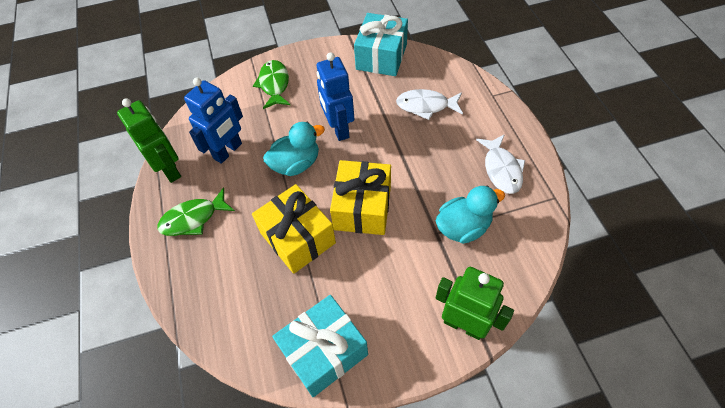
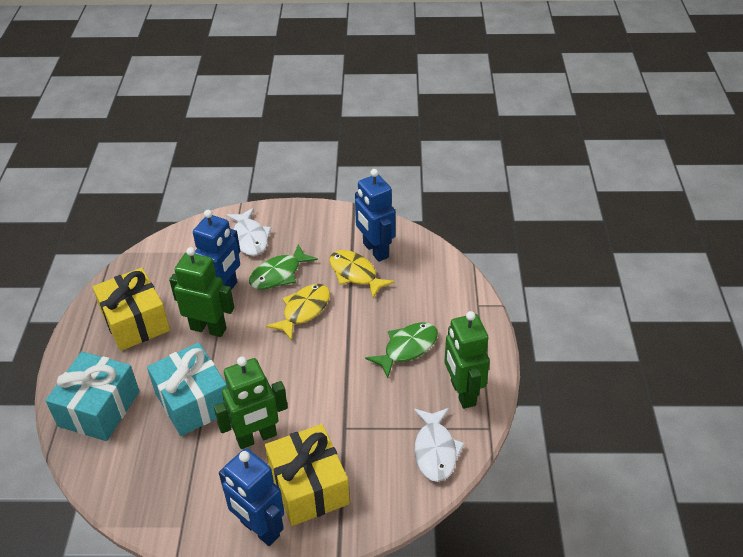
blue robot: [184,77,243,164] [317,52,354,141] = 2 -> [193,210,240,290] [219,448,284,546] [355,169,395,262] = 3
green robot: [117,98,181,183] [436,267,514,340] = 2 -> [169,247,234,337] [214,356,288,449] [444,311,490,409] = 3
turquoise duck: [263,122,325,176] [436,186,505,244] = 2 -> none = 0
yellow fish: none = 0 -> [266,284,330,341] [329,250,395,298] = 2

